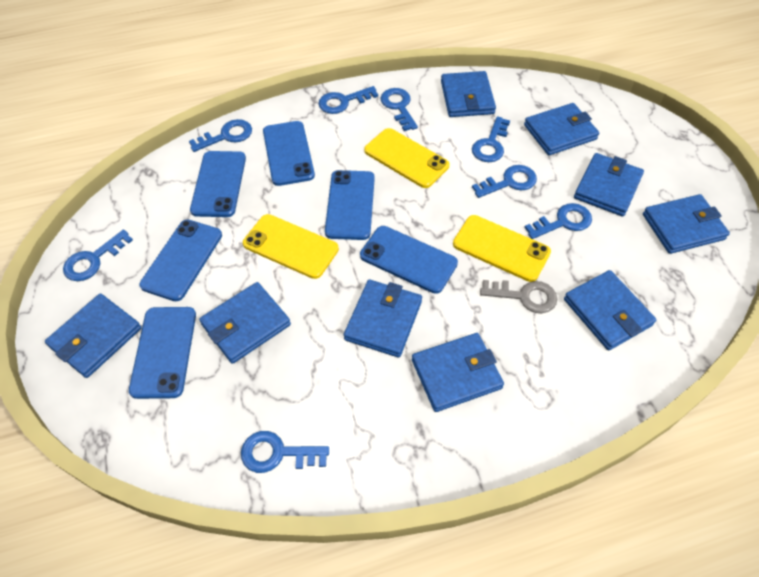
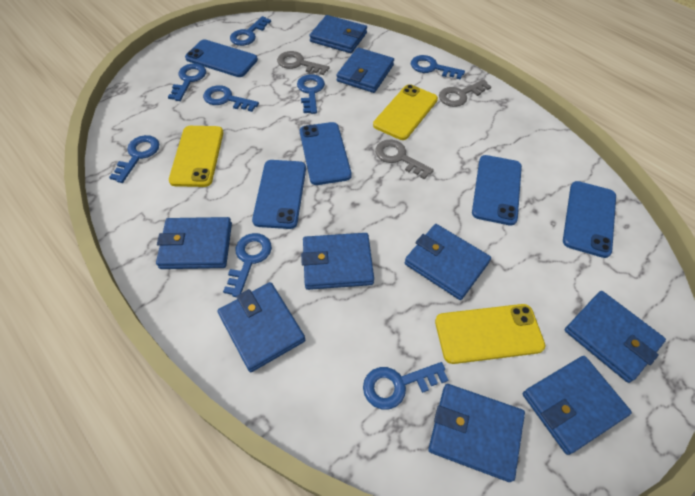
blue phone: [129,307,196,399] [139,219,222,301] [190,151,246,217] [263,121,315,186] [325,170,375,240] [360,226,458,294] = 6 -> [185,39,258,77] [252,160,306,229] [300,122,352,185] [472,155,522,226] [563,181,616,258] = 5
grey key: [480,280,557,314] = 1 -> [277,51,329,75] [375,140,434,179] [439,80,491,107] = 3

